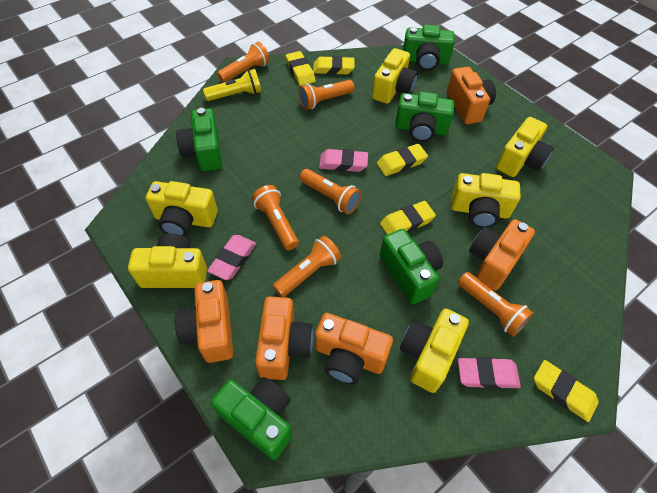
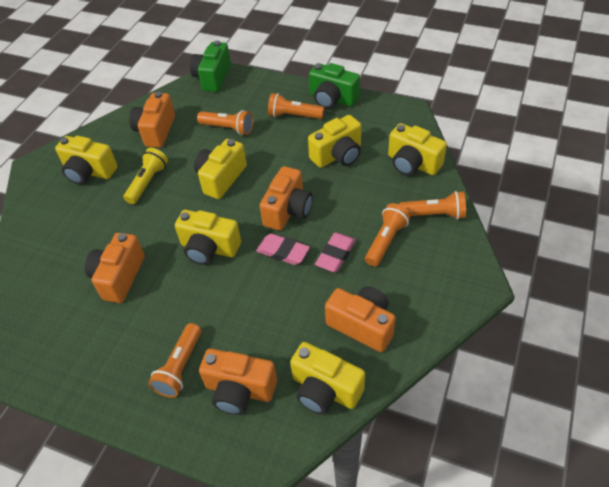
green camera: [176,108,222,171] [211,377,292,460] [380,229,443,304] [395,92,454,142] [403,25,455,71] = 5 -> [190,41,231,92] [309,63,360,109] = 2
orange flashlight: [217,42,270,83] [252,185,299,250] [273,236,341,297] [298,80,354,110] [299,169,361,214] [458,272,533,337] = 6 -> [148,323,201,398] [197,110,253,135] [268,93,324,119] [365,203,411,267] [399,191,466,220] = 5
pink eraser: [207,235,256,280] [319,149,368,172] [458,357,521,389] = 3 -> [256,234,310,265] [315,232,356,272] = 2
yellow eraser: [285,51,315,86] [313,56,355,75] [377,144,428,176] [380,201,436,235] [534,360,598,422] = 5 -> none = 0

